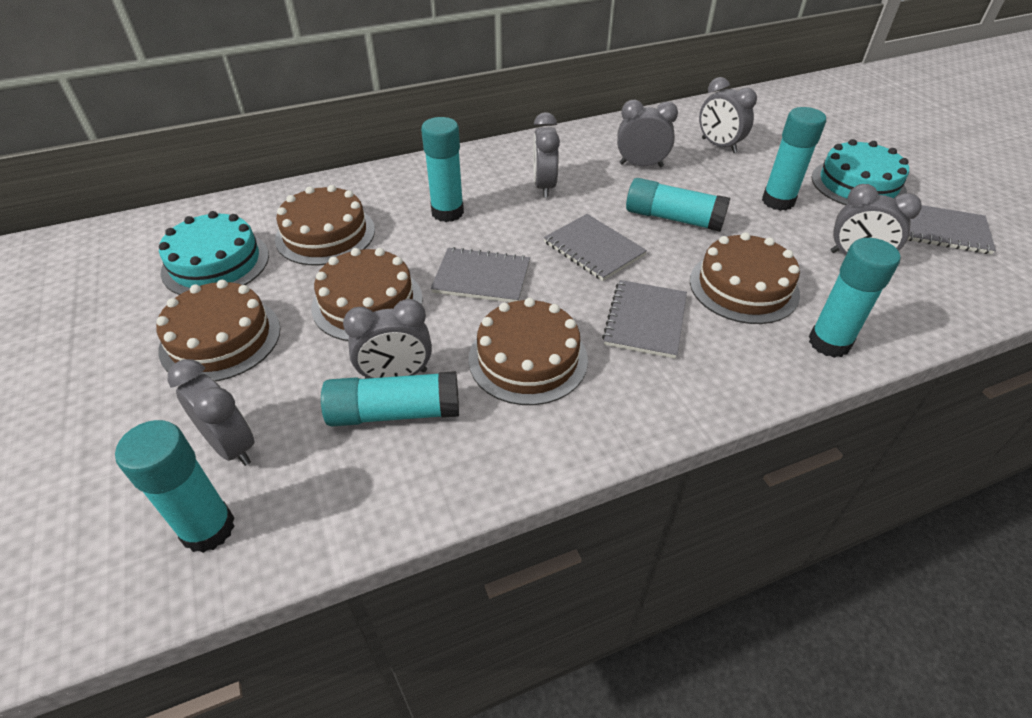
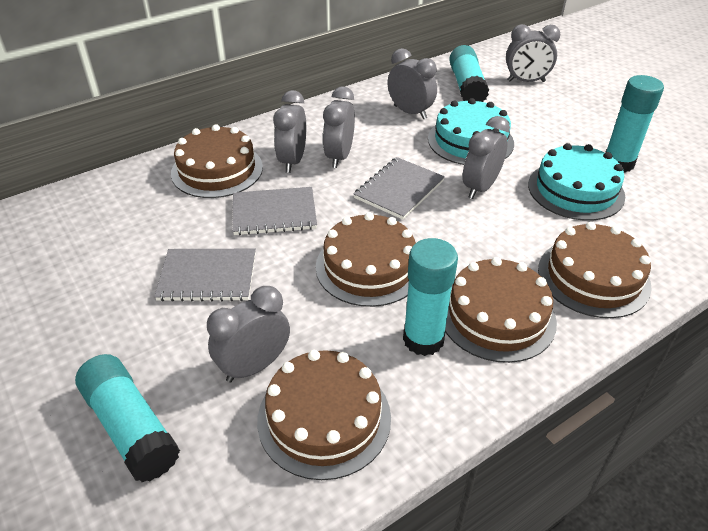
grey notebook: [431,247,530,302] [544,214,647,281] [602,280,687,359] [908,205,996,255] = 4 -> [154,249,256,302] [233,187,317,235] [354,157,445,219] = 3
turquoise glue stick: [115,420,235,553] [321,371,459,427] [421,117,464,222] [626,178,730,232] [762,107,826,211] [809,238,900,358] = 6 -> [75,354,180,482] [403,238,458,356] [449,45,489,102] [605,75,664,173] = 4

